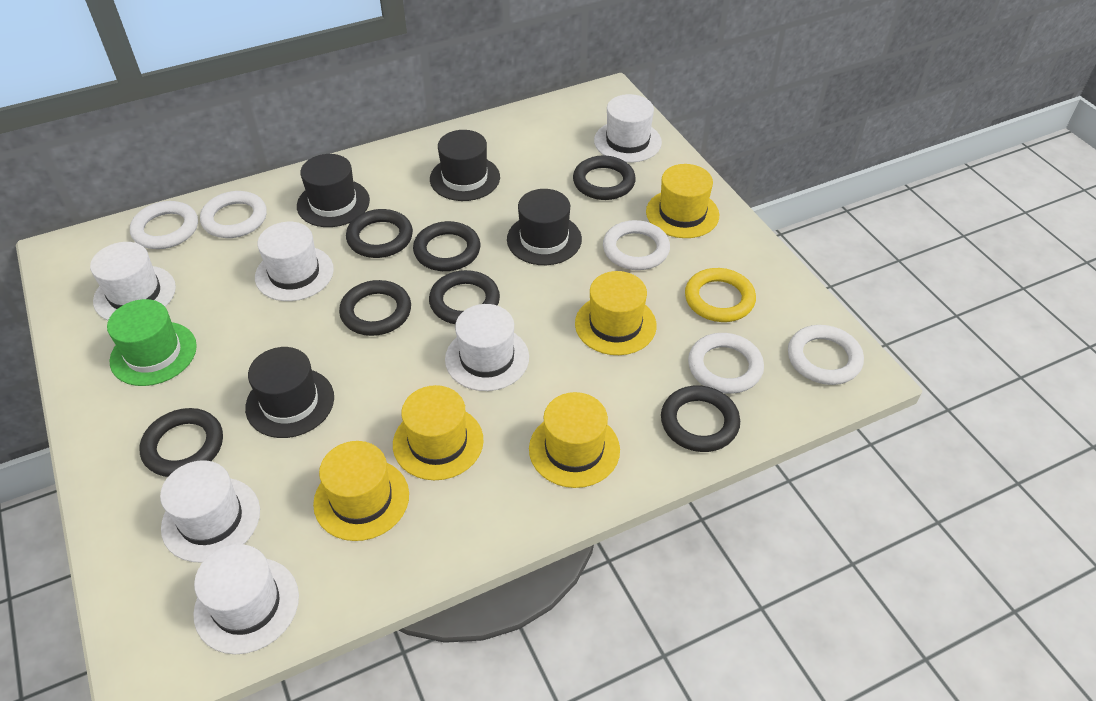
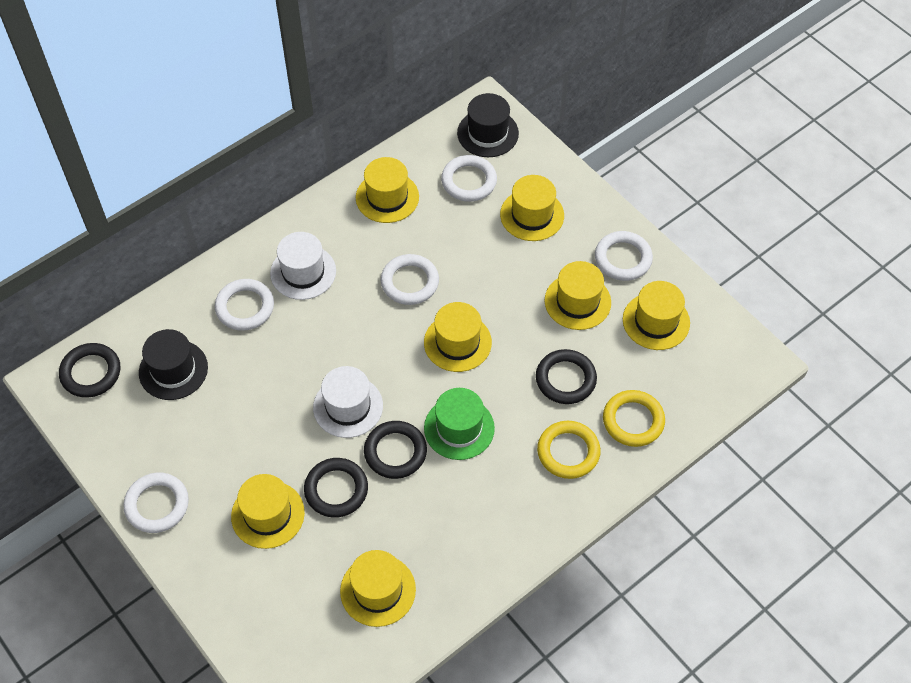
black hat: [245,347,334,438] [297,154,370,227] [430,130,500,201] [507,189,582,265] = 4 -> [139,329,208,400] [457,93,519,157] = 2
black ring: [140,408,223,477] [339,280,411,336] [346,209,413,258] [413,221,481,271] [429,270,500,324] [573,156,636,200] [661,386,740,452] = 7 -> [59,343,120,398] [304,458,368,518] [364,421,427,479] [536,349,597,404] = 4
white hat: [90,242,176,320] [160,460,260,563] [193,544,299,654] [255,222,334,301] [445,304,529,391] [594,94,662,163] = 6 -> [270,232,336,300] [313,366,383,438] = 2
yellow hat: [313,441,409,541] [393,385,483,480] [529,392,620,488] [575,271,657,355] [646,164,719,238] = 5 -> [231,474,305,549] [340,550,416,627] [356,157,419,223] [424,302,492,372] [500,175,564,241] [545,261,611,330] [623,281,690,350] = 7
yellow ring: [685,268,756,322] = 1 -> [537,421,601,479] [603,390,665,447] = 2

